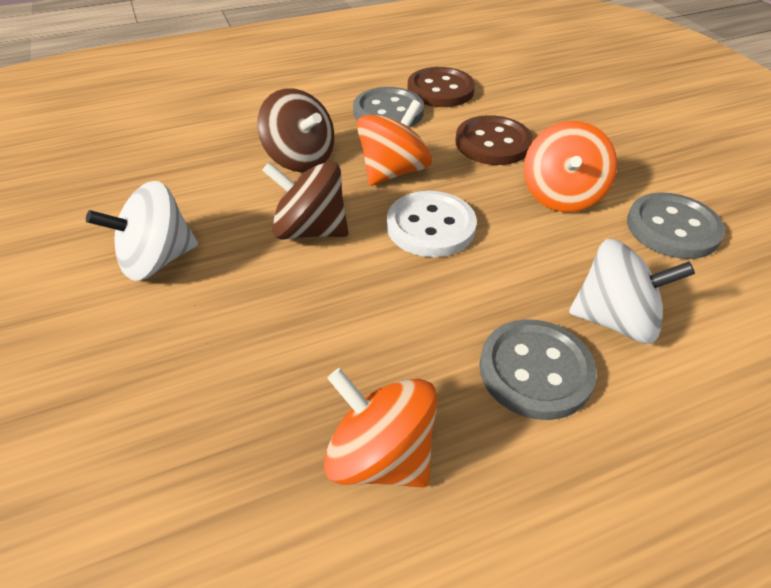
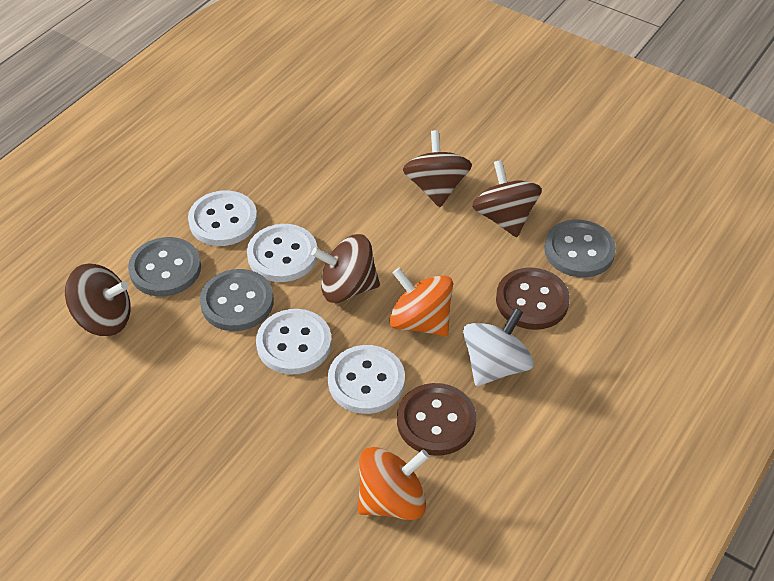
brown spinning top: [257,88,334,172] [262,162,349,240] = 2 -> [65,263,131,336] [311,234,380,303] [403,130,472,207] [472,160,542,237] = 4
orange spinning top: [324,368,437,488] [357,100,432,186] [524,121,617,212] = 3 -> [358,447,430,520] [389,268,453,336] = 2
white button: [387,191,477,257] = 1 -> [188,190,257,246] [247,224,317,282] [256,309,332,374] [328,345,405,414] = 4
white spinning top: [86,181,198,281] [569,239,695,344] = 2 -> [463,308,534,386] = 1

